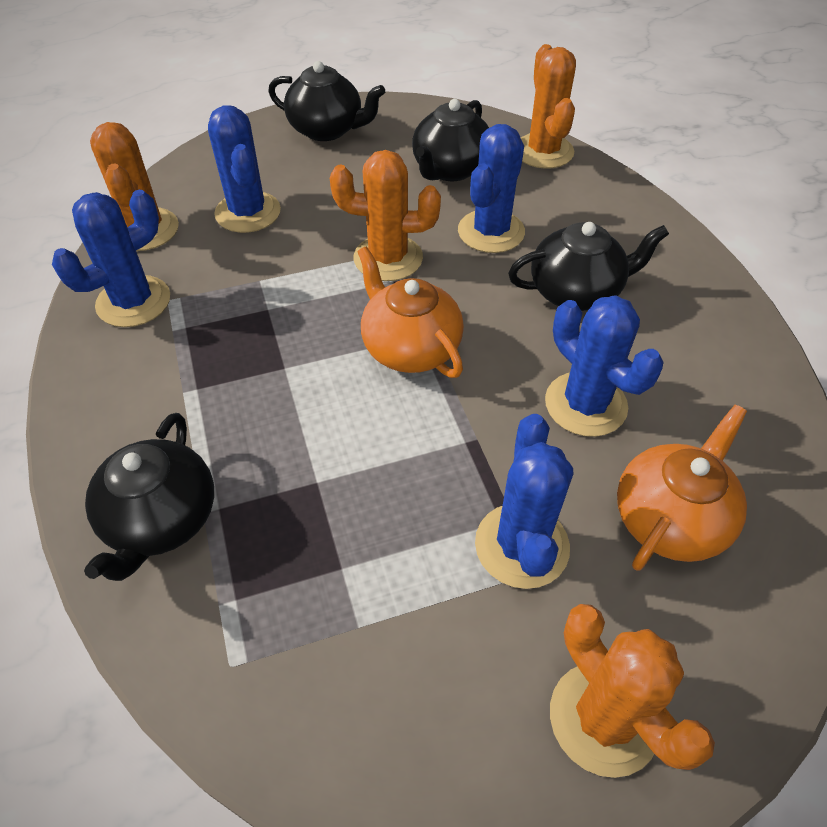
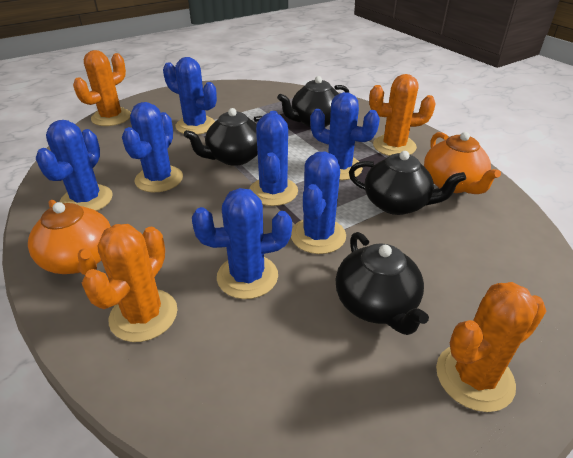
blue cactus: [52,190,170,327] [208,105,281,233] [458,124,525,253] [475,414,573,589] [545,295,664,437] = 5 -> [36,120,113,211] [122,102,183,192] [163,57,217,135] [192,188,292,299] [249,111,298,206] [291,151,346,254] [310,92,380,180] = 7

